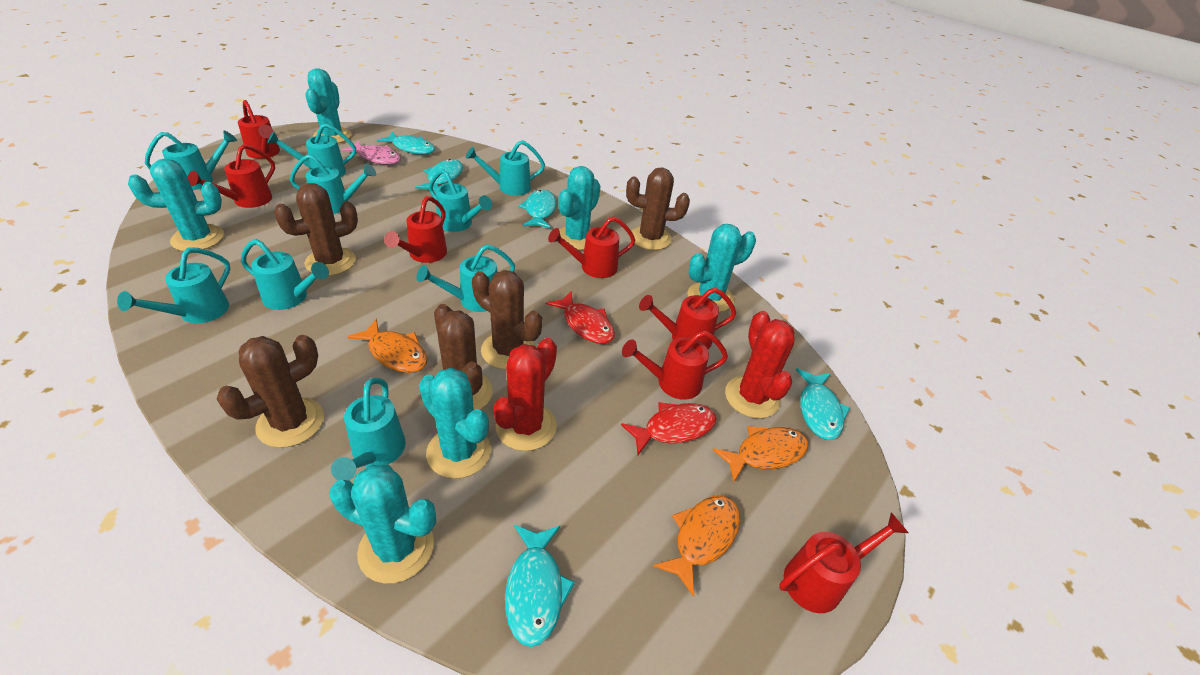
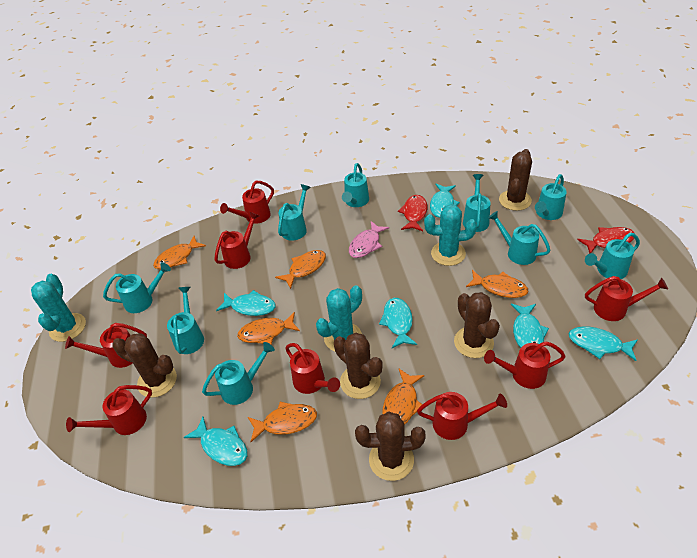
orange fish: [347,318,428,373] [653,496,740,597] [713,426,808,482] = 3 -> [153,236,206,270] [237,312,300,345] [248,402,317,442] [275,250,326,289] [382,369,424,424] [466,270,528,298] = 6
red cactus: [493,338,557,451] [725,311,795,418] = 2 -> none = 0
red watering can: [188,144,275,208] [238,100,280,159] [384,196,447,263] [548,216,635,278] [622,331,728,400] [639,287,736,349] [779,512,909,613] = 7 -> [65,323,147,368] [66,385,152,435] [214,212,259,269] [220,181,274,224] [285,343,340,394] [417,392,507,440] [484,341,566,389] [585,276,668,321] = 8
turquoise cactus: [128,159,224,251] [305,68,352,143] [330,465,436,583] [419,368,491,479] [558,166,600,250] [687,224,756,312] = 6 -> [31,274,86,342] [316,285,362,351] [424,204,477,266] = 3
turquoise fish: [377,131,435,155] [415,159,463,191] [505,525,575,647] [518,190,556,229] [796,368,850,440] = 5 -> [184,417,248,466] [216,290,276,316] [379,298,417,348] [430,184,460,218] [511,304,549,348] [568,327,638,361] = 6

